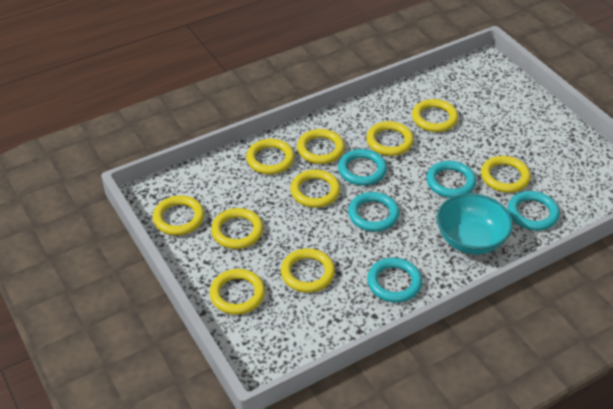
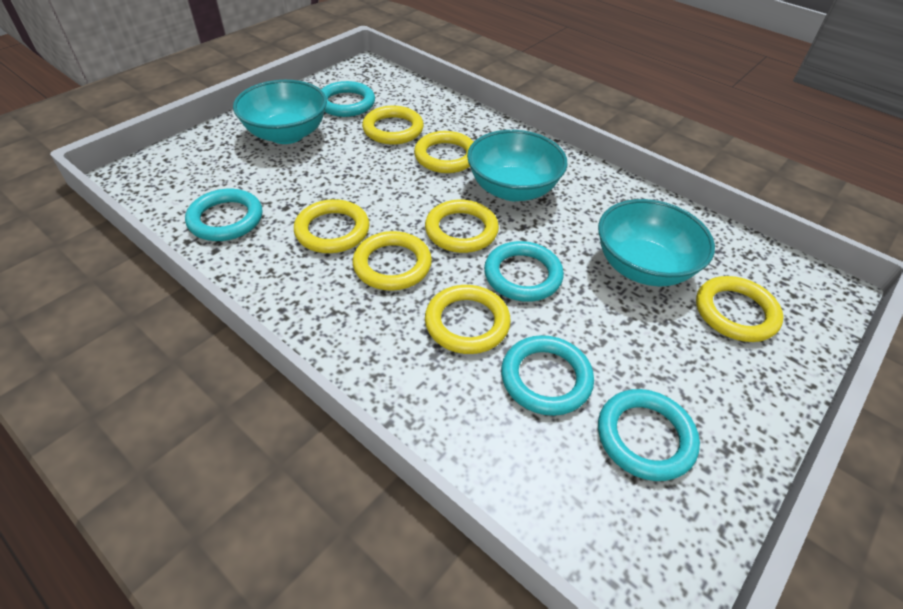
turquoise bowl: [436,193,513,255] = 1 -> [233,80,327,144] [467,130,567,201] [598,199,715,286] = 3
yellow ring: [153,195,205,235] [210,269,265,315] [211,208,263,249] [246,139,295,174] [281,248,335,293] [290,170,341,208] [297,129,345,164] [366,121,414,156] [412,99,458,132] [481,156,531,193] = 10 -> [294,199,370,253] [352,231,432,291] [362,106,424,145] [414,131,474,173] [425,200,499,253] [425,285,511,354] [696,276,783,342] = 7

